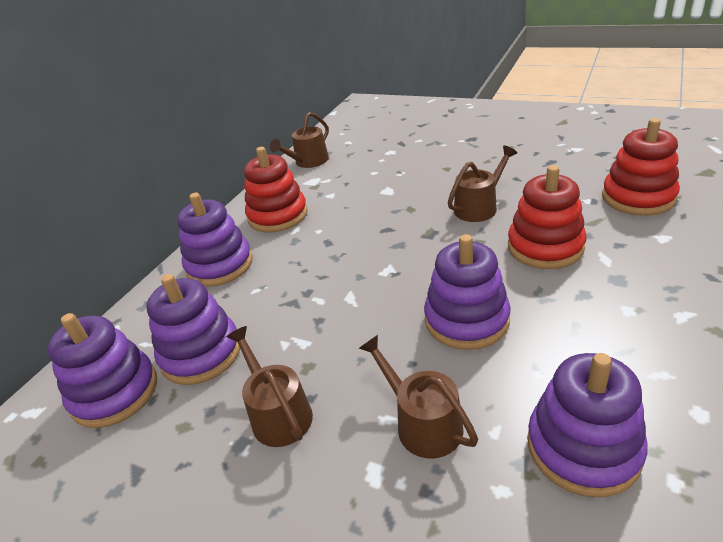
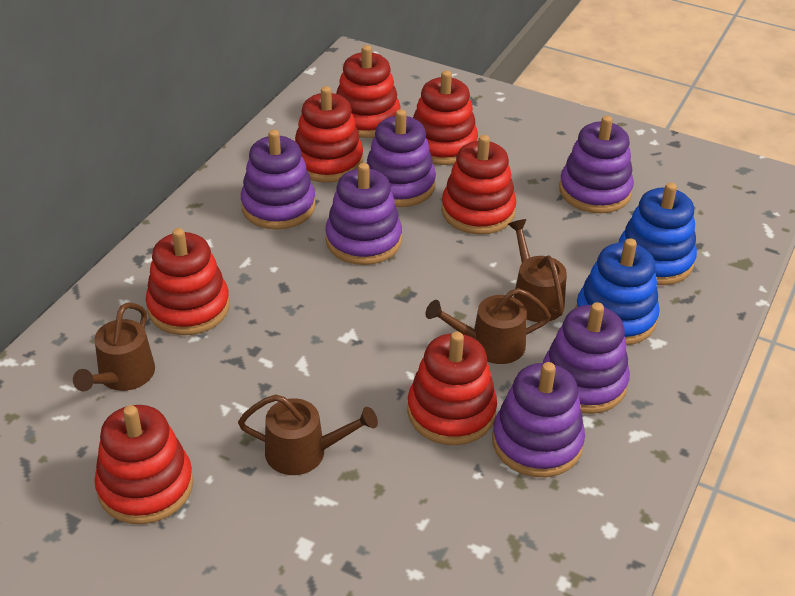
blue stacking toy: none = 0 -> [576,238,660,345] [619,183,697,285] = 2
purple stacking toy: [47,313,157,428] [147,274,240,385] [177,193,253,287] [424,234,511,350] [527,353,648,497] = 5 -> [241,130,316,229] [325,163,402,265] [367,109,436,207] [492,362,585,477] [543,302,630,414] [559,116,634,213] = 6
red stacking toy: [244,147,308,233] [508,165,587,269] [602,118,680,216] = 3 -> [94,405,193,524] [146,228,230,335] [295,86,363,182] [336,45,401,138] [407,332,497,445] [413,70,478,165] [441,135,516,235] = 7

